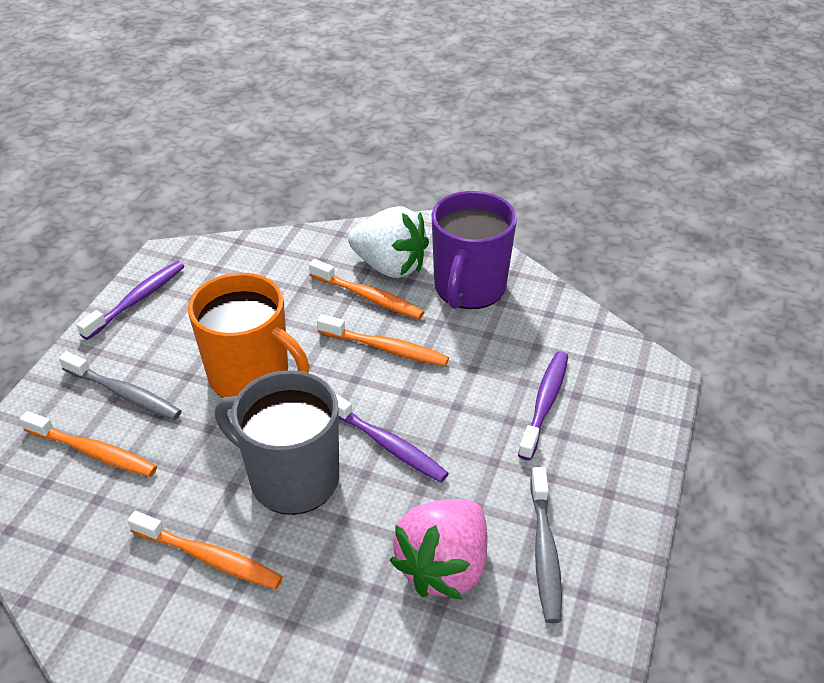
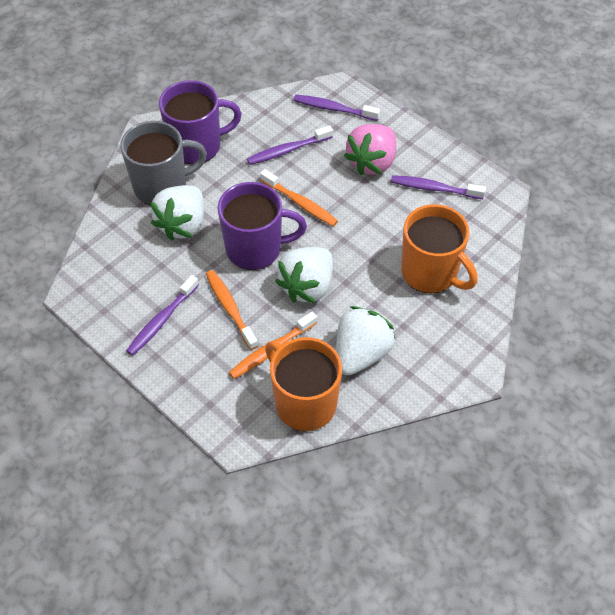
grey toothbrush: [59,352,182,420] [530,467,562,623] = 2 -> none = 0
orange mug: [188,273,309,398] = 1 -> [265,337,342,431] [401,204,478,294] = 2
orange toothbrush: [19,411,157,477] [128,511,283,589] [309,259,424,319] [317,314,449,366] = 4 -> [206,270,258,350] [229,312,317,379] [260,169,338,226] = 3
purple mug: [432,191,517,309] = 1 -> [159,80,242,164] [218,182,307,270] = 2
purple toothbrush: [77,261,185,340] [335,393,449,483] [518,351,568,460] = 3 -> [126,275,199,356] [247,125,333,165] [294,95,380,121] [391,175,486,199] = 4
white strawberry: [348,206,429,278] = 1 -> [151,185,204,241] [275,247,333,303] [336,306,395,375] = 3

